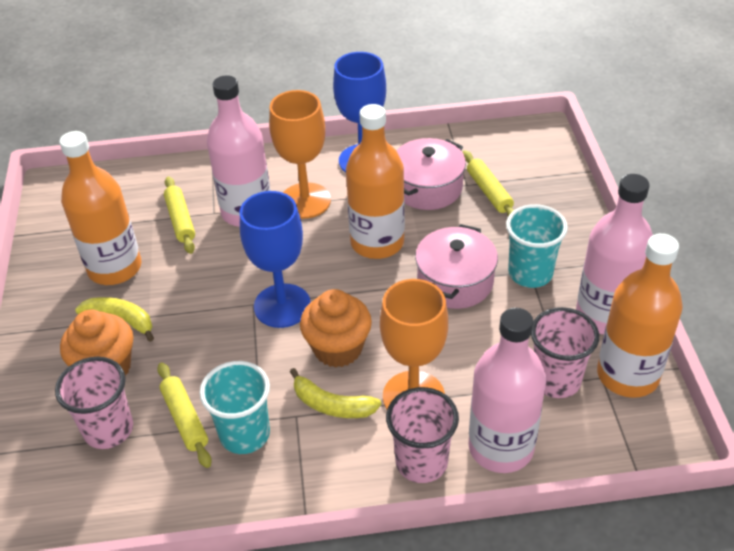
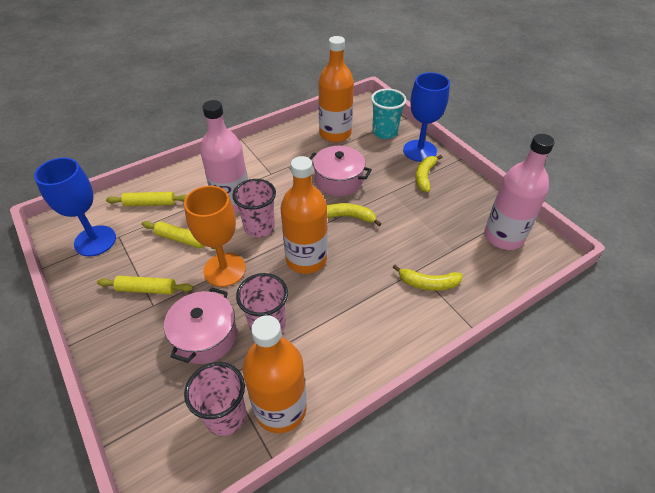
orange cupcake: [60,310,133,377] [300,289,372,368] = 2 -> none = 0
orange goblet: [269,90,331,219] [380,279,448,409] = 2 -> [184,186,246,287] = 1
pink bottle: [207,75,271,227] [468,308,546,473] [576,174,653,334] = 3 -> [200,100,248,213] [484,134,555,250] = 2
turquoise cup: [200,361,270,454] [506,204,568,288] = 2 -> [371,89,406,139] = 1
yellow banana: [75,297,154,342] [290,368,381,418] = 2 -> [327,203,382,226] [393,265,463,291] [416,155,443,192] = 3

